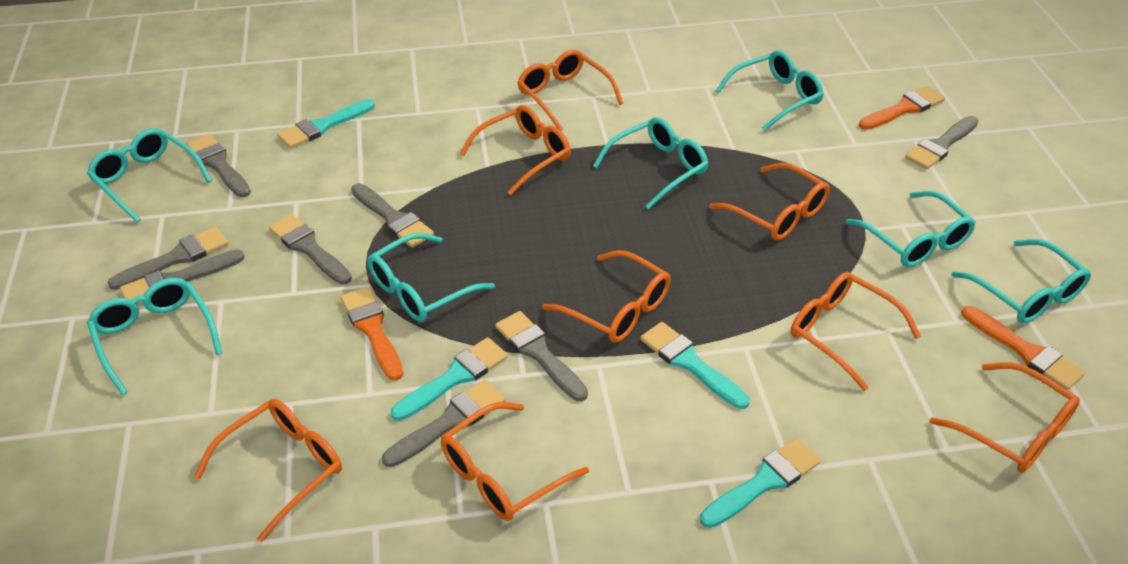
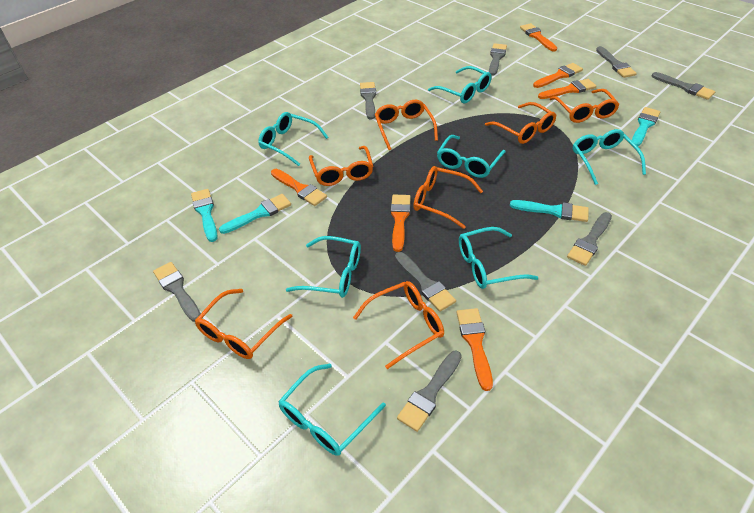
orange brush: [341,287,403,381] [859,86,945,130] [962,306,1085,390] = 3 -> [271,169,327,206] [390,195,411,252] [457,308,493,391] [520,23,557,52] [533,63,583,88] [538,79,597,99] = 6
orange glasses: [194,399,342,542] [441,402,589,521] [460,105,571,196] [517,50,623,131] [542,250,671,343] [709,163,830,241] [791,272,921,391] [930,362,1080,473] = 8 -> [195,289,293,359] [309,146,373,186] [353,281,444,369] [375,100,438,150] [413,166,483,229] [485,102,556,144] [550,89,619,123] = 7

